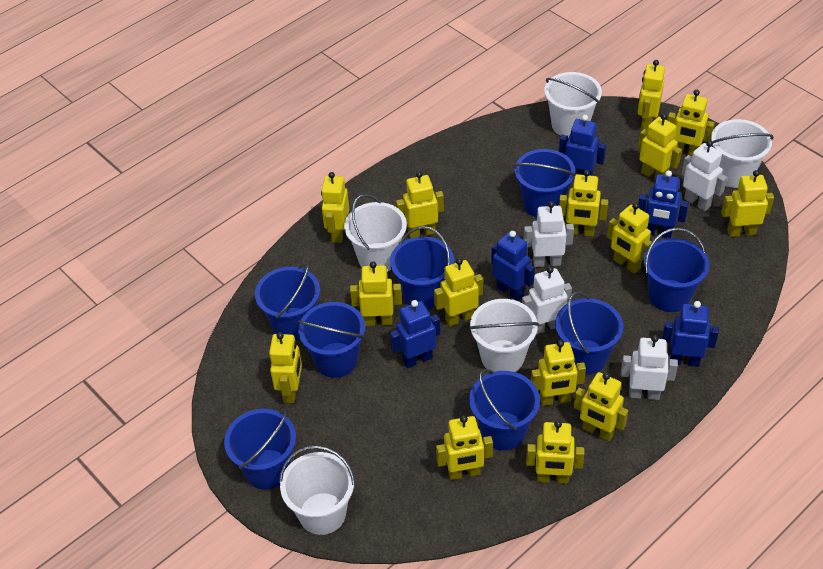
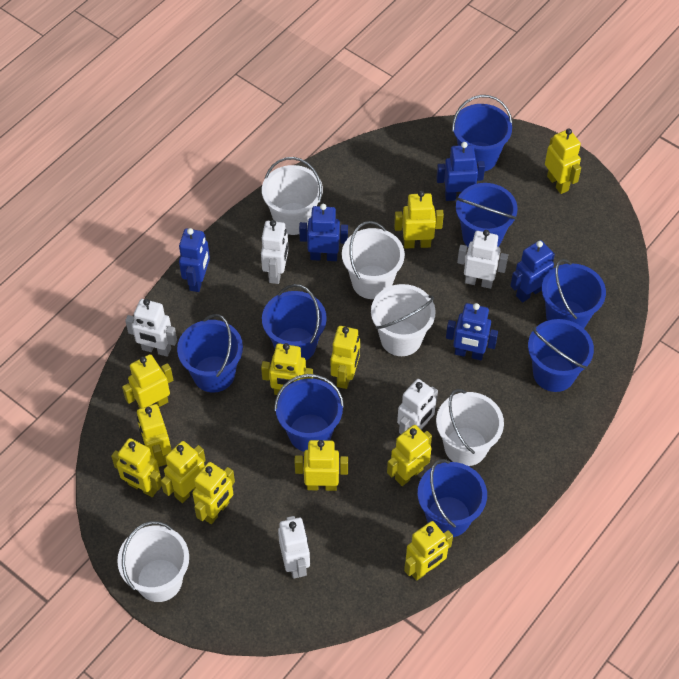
white robot: [522,266,572,334] [524,201,574,267] [621,335,678,400] [682,140,727,211] = 4 -> [125,299,177,357] [261,220,289,284] [278,516,310,579] [397,379,438,434] [457,230,508,289] = 5
yellow robot: [269,332,302,403] [321,172,349,243] [350,261,402,326] [396,171,444,238] [434,258,483,326] [436,415,493,480] [526,420,584,483] [531,340,586,406] [559,170,608,237] [574,372,628,441] [607,203,652,274] [638,60,665,130] [638,114,682,180] [667,90,715,156] [721,170,774,237] = 15 -> [111,438,162,497] [122,354,173,409] [137,404,172,467] [161,441,206,503] [192,462,235,524] [261,343,313,395] [295,440,348,491] [331,326,360,389] [387,425,432,486] [394,191,444,249] [404,521,453,581] [545,128,581,194] = 12

